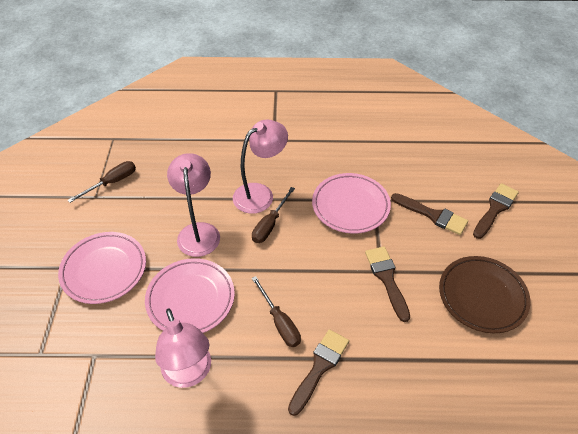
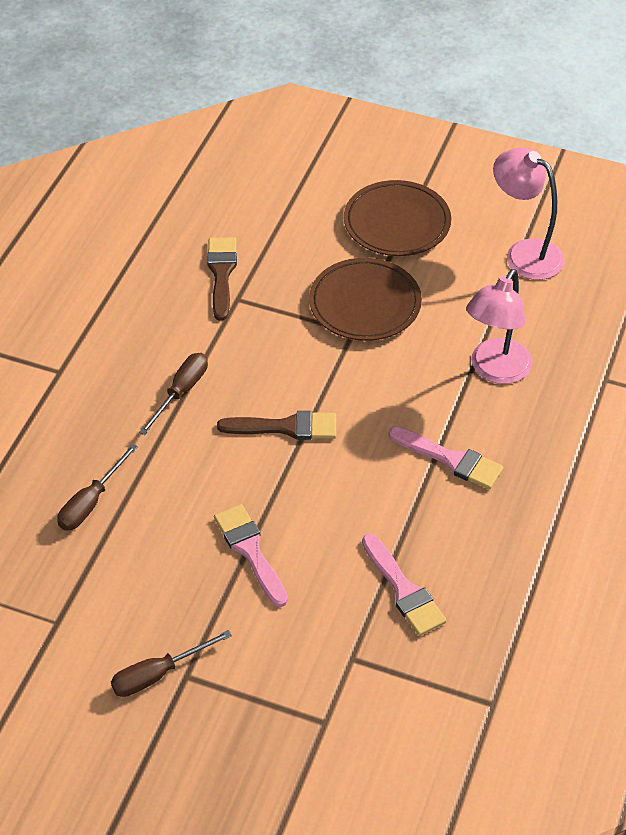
brown brush: [288,329,349,416] [365,247,410,322] [391,193,468,235] [473,183,519,239] = 4 -> [207,237,237,321] [217,411,336,440] = 2
brown plate: [439,256,530,333] = 1 -> [309,258,422,341] [344,180,451,256] = 2
pink brush: none = 0 -> [214,504,288,607] [362,533,447,636] [389,427,504,490] = 3
pink lamp: [155,309,211,388] [167,153,220,257] [233,120,288,214] = 3 -> [466,269,533,384] [493,148,565,280] = 2
pink plate: [58,232,146,304] [145,258,235,333] [312,173,391,234] = 3 -> none = 0

